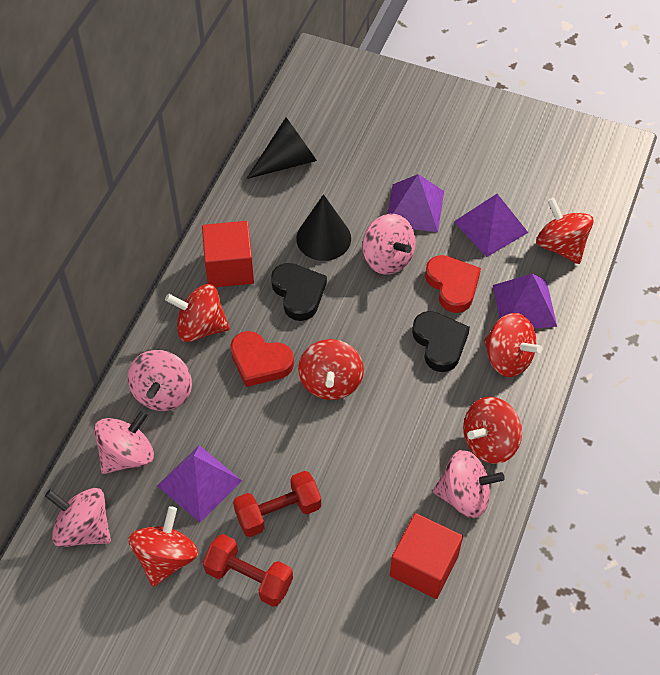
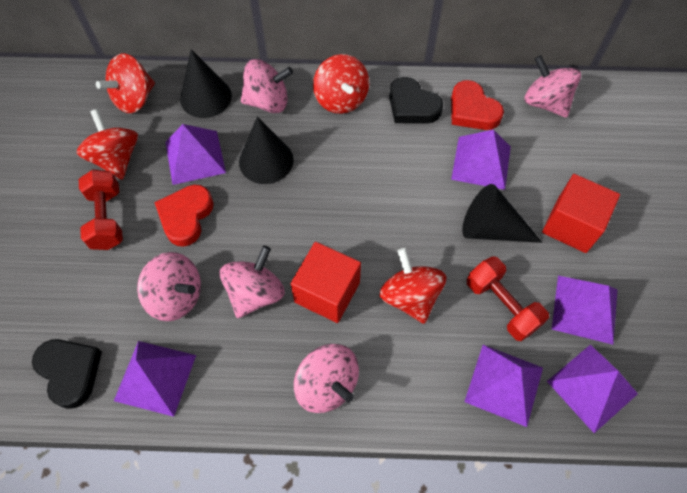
black cone: [246,117,317,179] [296,194,351,261] = 2 -> [180,49,232,118] [239,116,294,184] [462,184,542,243] = 3
purple pyramid: [157,445,242,522] [387,174,444,232] [454,194,528,257] [493,274,557,329] = 4 -> [114,341,196,417] [165,124,226,185] [451,130,511,190] [464,345,543,427] [547,345,638,433] [552,276,617,345] = 6
red spinning top: [128,506,198,587] [165,284,230,342] [298,339,364,400] [463,397,522,464] [484,313,542,377] [536,198,594,264] = 6 -> [77,109,138,180] [96,53,155,113] [313,54,369,114] [380,248,446,324] = 4

